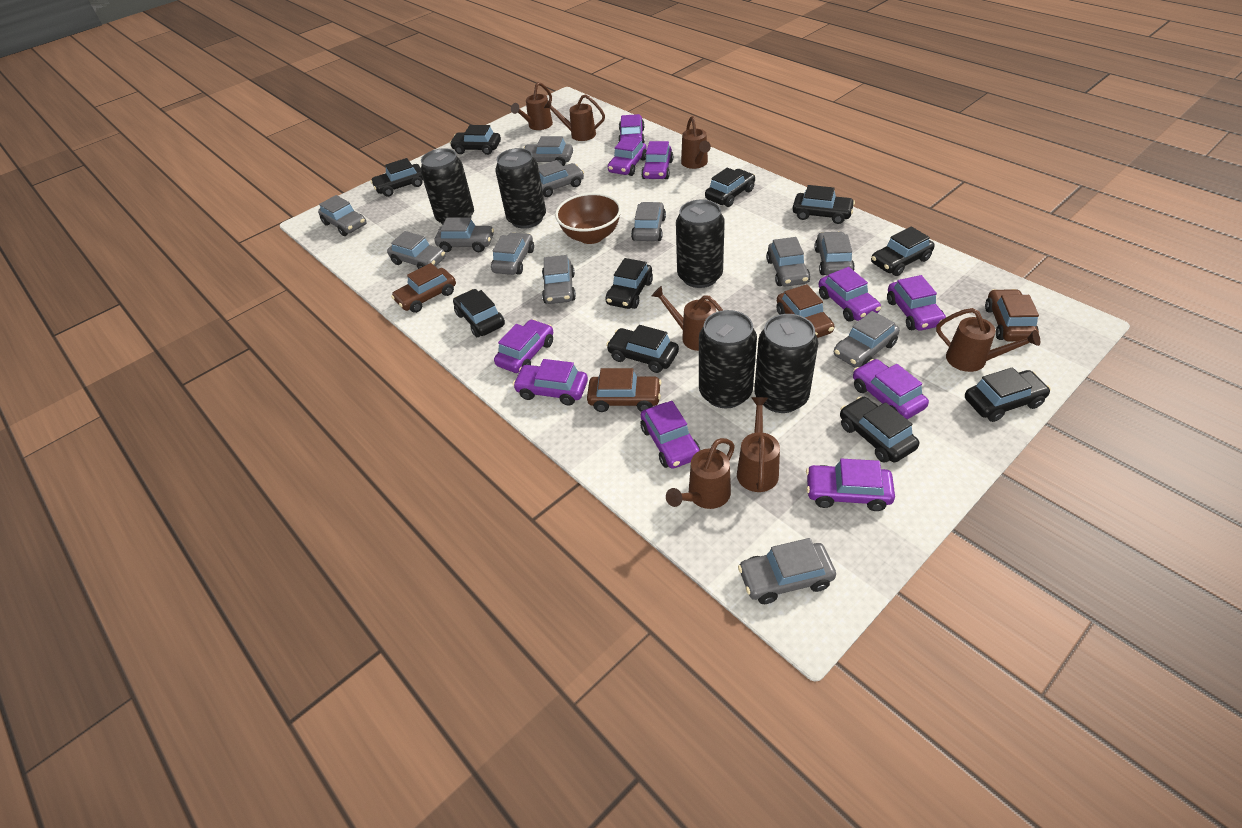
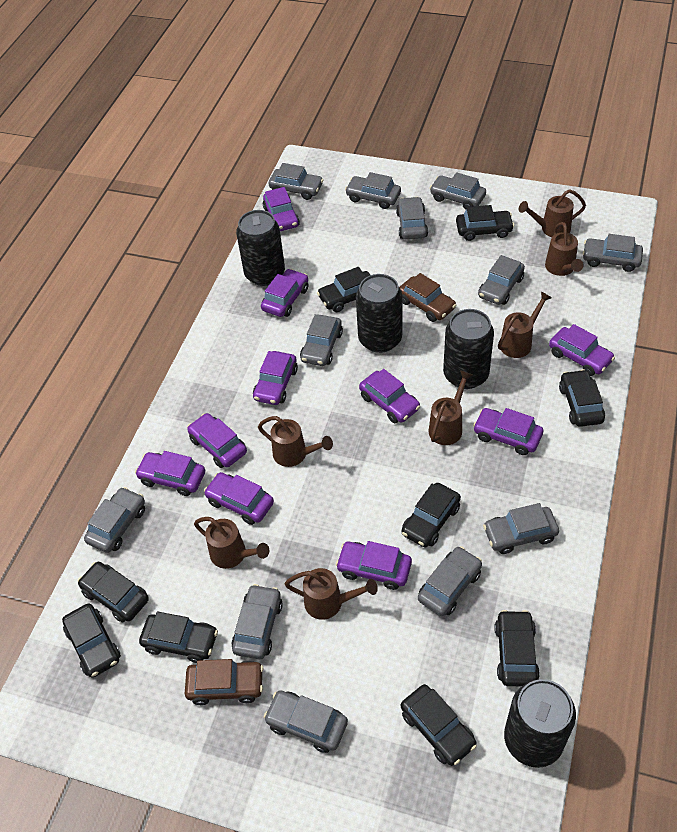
black can: [420,148,474,225] [495,148,546,229] [676,200,725,288] [699,310,757,408] [754,314,818,413] = 5 -> [236,210,285,286] [356,274,402,353] [443,309,494,389] [504,679,576,768] = 4
black car: [370,158,423,197] [450,125,501,155] [453,289,505,337] [605,258,653,309] [606,325,679,373] [705,167,755,207] [792,185,855,224] [840,396,919,463] [871,226,935,276] [965,367,1051,422] = 10 -> [62,603,121,678] [78,562,149,623] [139,612,218,663] [317,267,370,312] [401,684,477,766] [402,483,461,547] [456,205,514,241] [494,610,540,686] [559,369,605,427] = 9
brown bowl: [555,193,621,244] = 1 -> none = 0
brown car: [391,263,456,313] [587,368,662,412] [776,284,835,338] [985,289,1039,342] = 4 -> [185,659,264,705] [399,273,456,322] = 2

